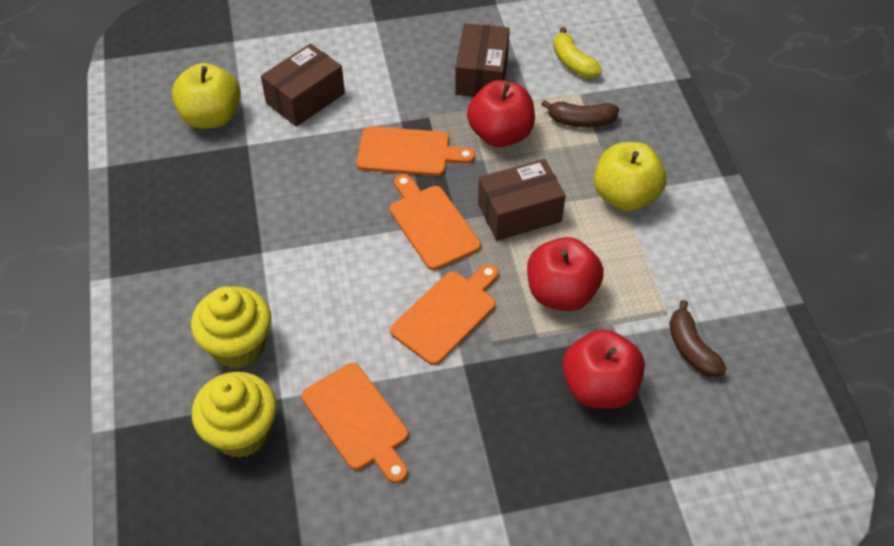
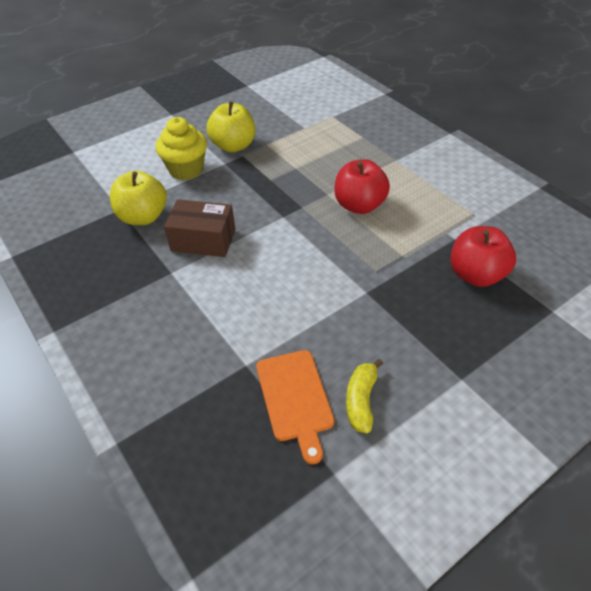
brown banana: [541,100,619,127] [669,300,727,378] = 2 -> none = 0
brown box: [261,43,345,127] [455,23,510,97] [478,159,566,241] = 3 -> [164,199,235,257] = 1
orange cutting board: [301,363,408,483] [357,126,475,176] [390,174,481,270] [390,264,499,365] = 4 -> [256,350,334,464] = 1
red apple: [467,80,535,147] [527,237,604,311] [562,329,645,409] = 3 -> [335,159,390,214] [450,226,516,287] = 2
yellow cupcake: [191,286,271,368] [192,372,277,458] = 2 -> [156,117,207,180] = 1

